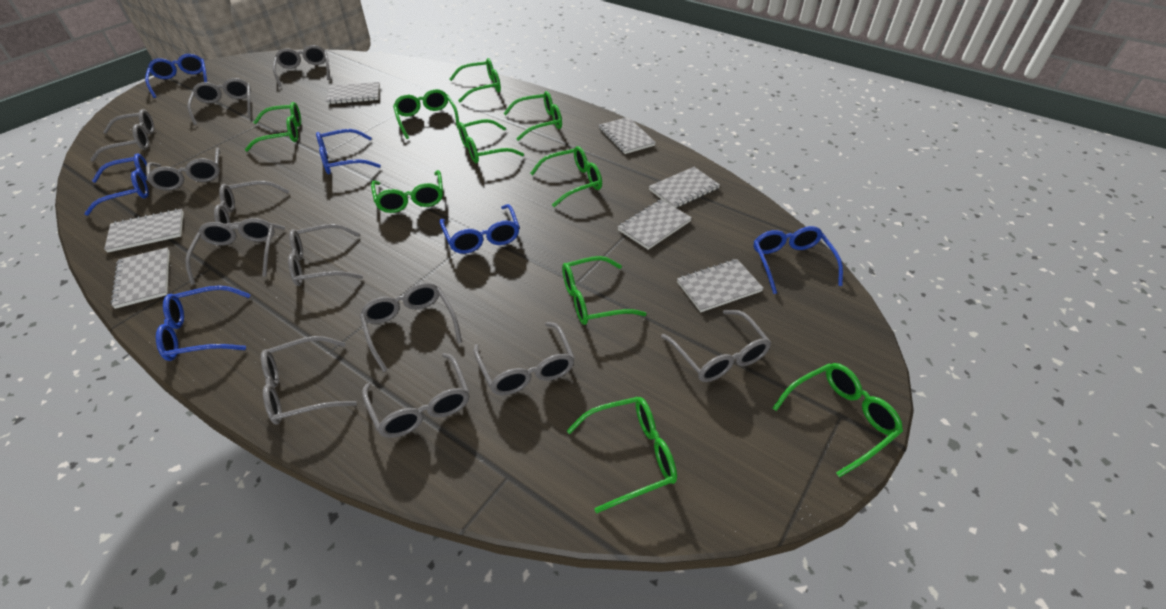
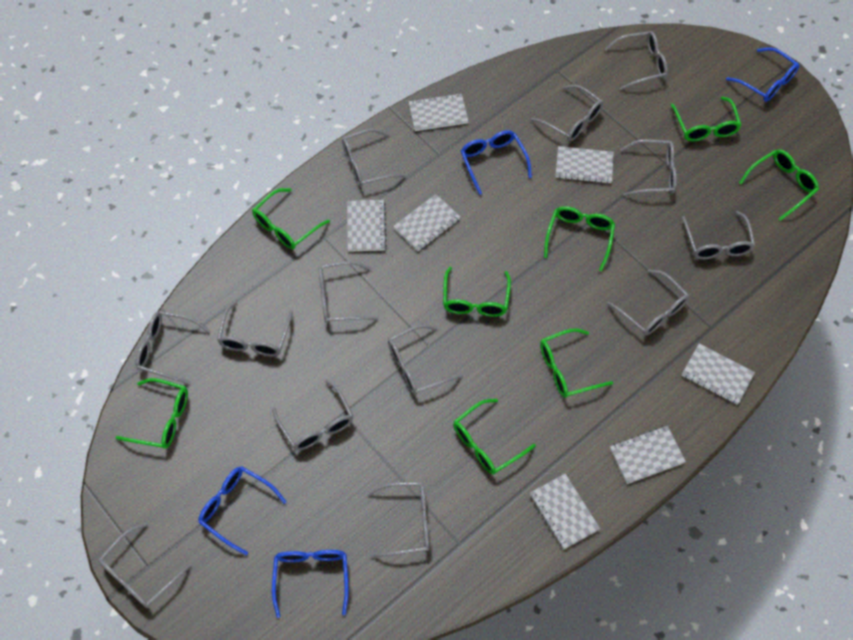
blue glasses: [85,153,149,216] [145,54,207,98] [156,285,251,361] [316,129,381,174] [439,204,520,254] [754,226,843,294] = 6 -> [198,466,286,555] [272,550,349,618] [461,130,532,195] [726,47,799,102] = 4
green glasses: [245,102,301,152] [371,170,443,213] [393,89,459,139] [450,58,501,102] [458,119,524,163] [503,91,562,141] [530,146,602,207] [562,256,647,325] [567,397,677,513] [773,363,903,477] = 10 -> [115,378,188,449] [252,188,330,250] [443,267,511,317] [453,399,536,475] [540,328,613,398] [544,206,615,271] [671,96,742,141] [739,149,819,221] = 8
grey glasses: [90,109,155,162] [146,148,221,191] [186,218,275,285] [187,78,251,125] [214,181,289,230] [261,336,357,425] [273,45,330,87] [288,224,363,286] [360,283,462,372] [362,353,470,438] [473,322,575,395] [661,310,771,382] = 12 -> [99,523,192,608] [135,311,210,384] [217,301,293,356] [272,380,353,451] [318,261,378,323] [342,129,407,187] [367,482,429,558] [388,325,463,395] [531,85,603,141] [605,31,668,90] [607,269,689,336] [620,139,677,196] [682,211,755,259] = 13

